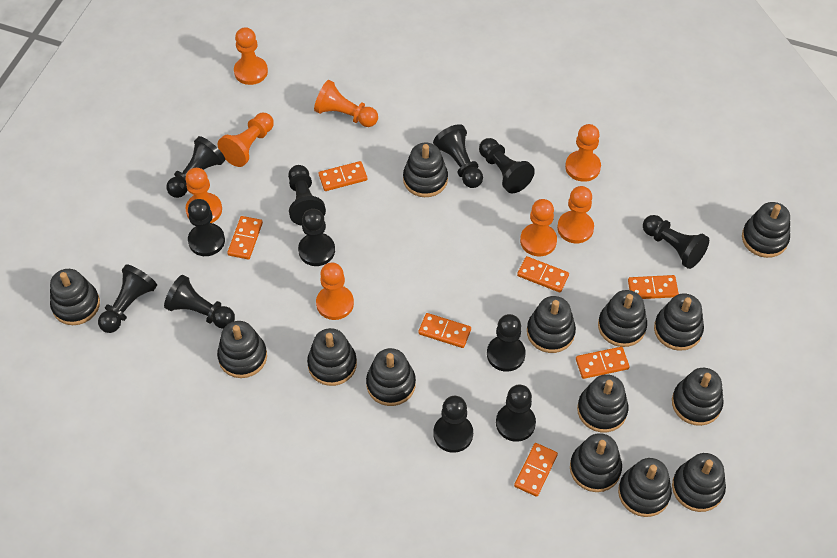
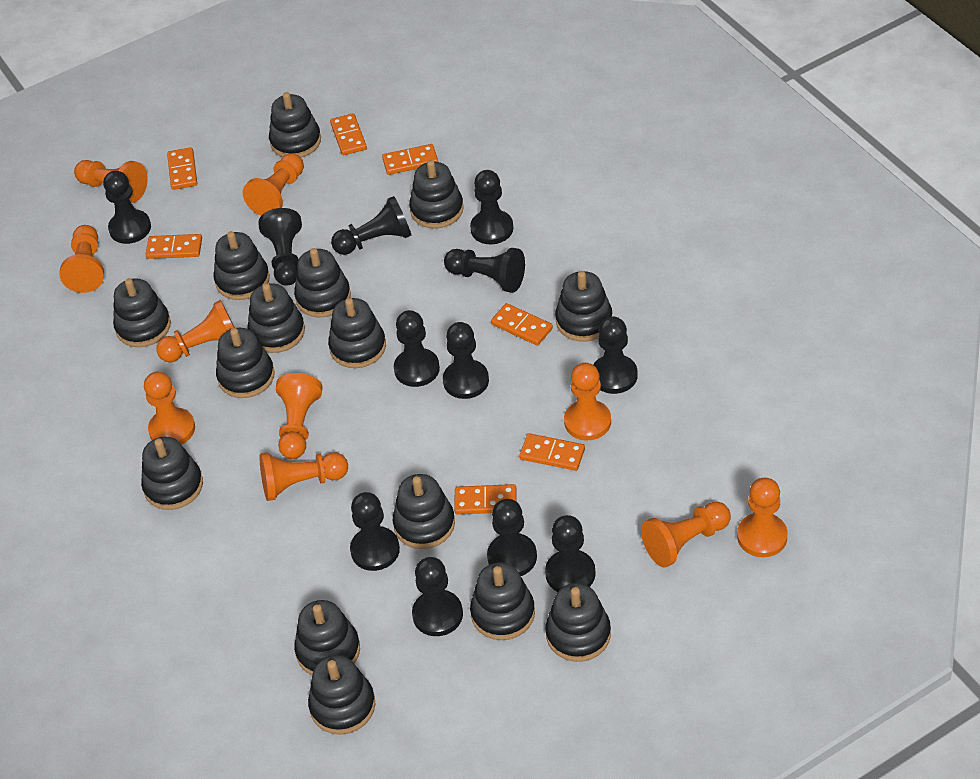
black stacking toy: [50,269,100,325] [217,321,267,378] [307,328,357,386] [366,348,416,406] [403,143,448,197] [527,296,576,353] [570,433,622,492] [577,374,628,432] [598,290,647,347] [618,458,672,517] [654,294,704,351] [672,368,724,426] [672,453,726,512] [742,202,790,258] = 14 -> [113,278,171,347] [141,437,203,510] [214,231,270,300] [216,328,275,398] [247,283,305,353] [269,92,321,158] [294,248,351,317] [294,600,360,675] [308,655,375,735] [328,298,386,368] [393,474,455,549] [409,160,464,228] [470,563,535,640] [545,583,611,662] [555,271,612,342] = 15
orange pawn: [185,168,222,223] [218,113,274,167] [234,27,268,85] [314,80,378,127] [316,263,354,320] [520,199,557,256] [557,186,594,243] [565,124,601,182] = 8 -> [60,225,104,293] [74,160,148,203] [144,372,195,445] [156,300,235,362] [243,153,304,216] [259,452,348,501] [276,373,323,459] [564,363,611,440] [641,501,731,567] [737,478,788,557] = 10

